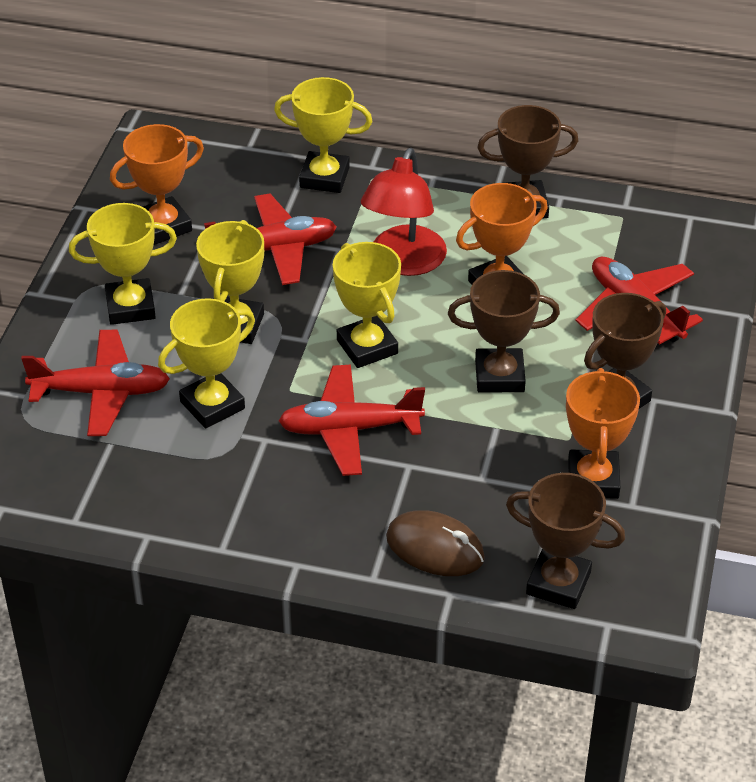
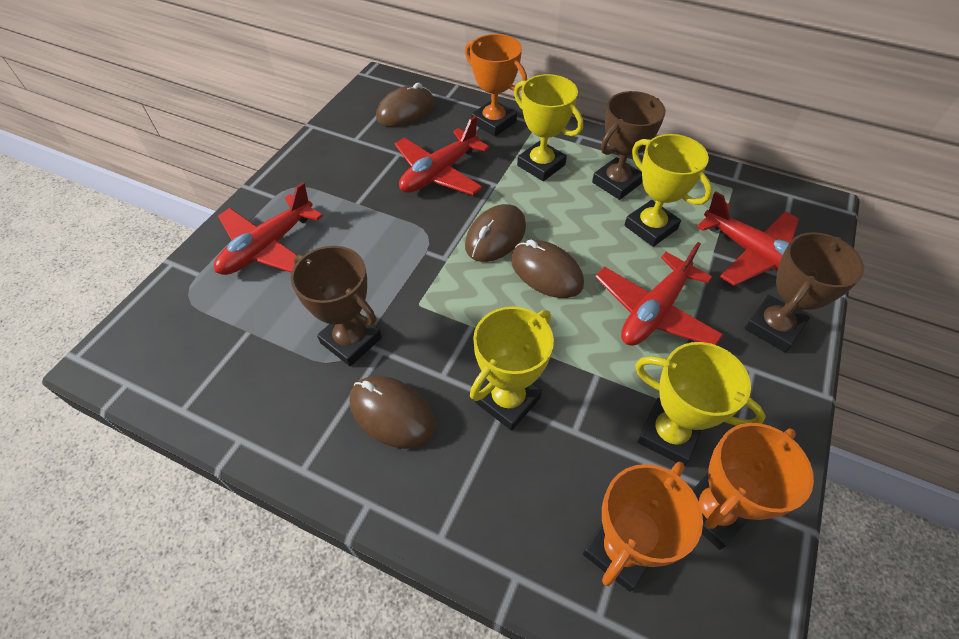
brown mouse: [386,510,485,576] = 1 -> [349,376,435,449] [376,83,435,127] [465,204,526,262] [511,240,584,298] = 4
brown trophy: [448,270,560,393] [477,105,578,219] [506,473,625,609] [584,293,666,409] = 4 -> [291,246,382,366] [592,91,666,200] [745,232,864,352] = 3
red lamp: [361,148,447,276] = 1 -> none = 0
yellow trophy: [69,203,177,325] [158,298,255,428] [196,220,264,344] [274,77,373,193] [333,242,401,368] = 5 -> [470,307,554,430] [514,74,583,181] [624,134,712,247] [635,342,766,466] = 4

